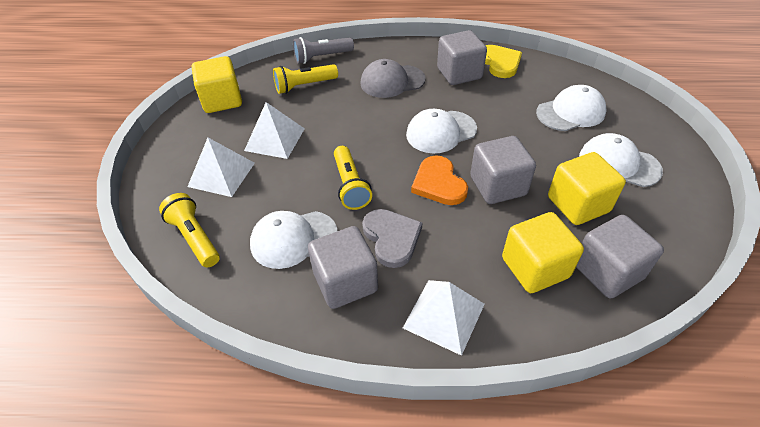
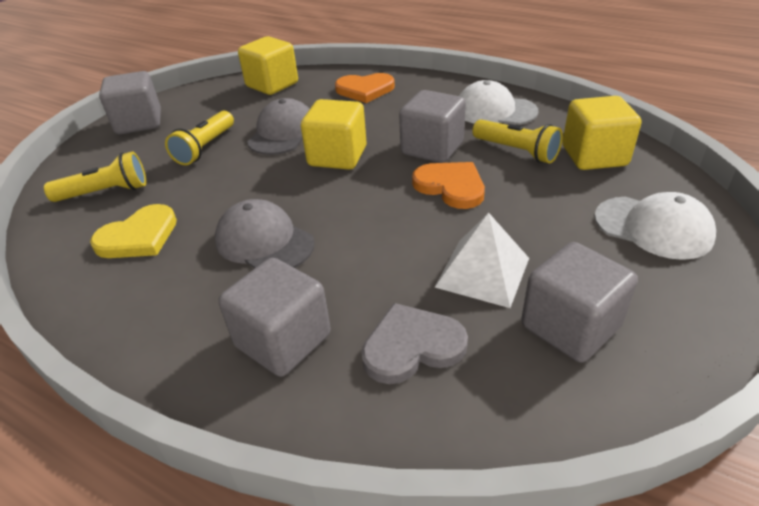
grey cap: [360,59,426,98] = 1 -> [215,199,315,268] [247,98,310,155] = 2
grey flashlight: [293,37,354,64] = 1 -> none = 0
orange heart: [411,156,468,205] = 1 -> [335,73,395,103] [412,162,485,209] = 2
white cap: [250,211,337,269] [406,109,477,153] [536,85,606,131] [579,133,663,187] = 4 -> [459,80,538,125] [594,192,716,260] = 2
white pyramid: [187,138,255,197] [244,102,305,159] [403,280,485,356] = 3 -> [435,213,529,308] = 1

